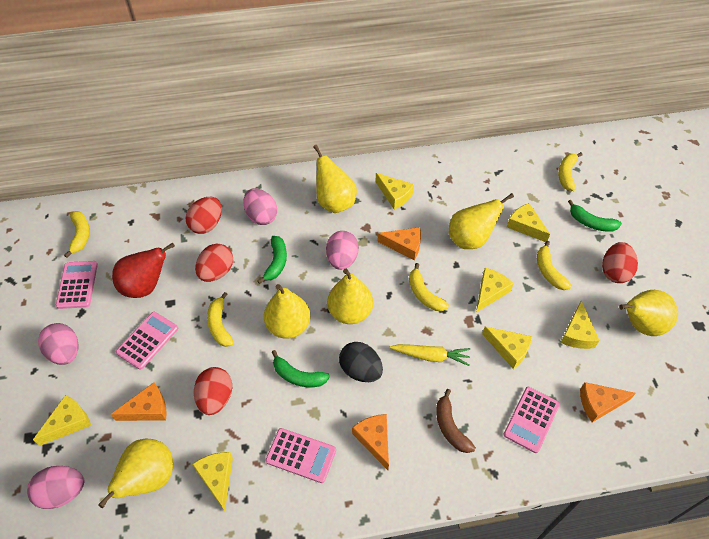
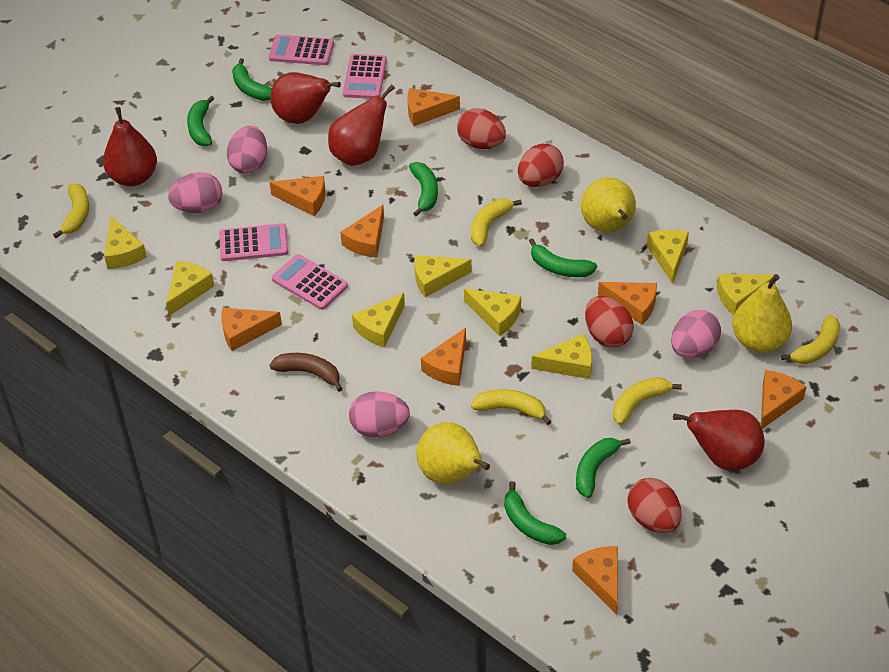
black egg: [339,342,383,382] = 1 -> none = 0
green banana: [257,236,287,284] [272,350,330,387] [568,200,622,232] = 3 -> [187,96,214,146] [232,58,272,101] [409,162,438,217] [504,481,566,545] [529,238,597,277] [576,438,631,498] = 6
orange cheese: [110,382,167,421] [352,414,389,470] [377,227,421,260] [580,382,636,422] = 4 -> [221,308,282,351] [269,176,325,216] [340,205,384,258] [407,88,460,126] [421,328,466,386] [572,546,618,615] [598,282,657,325] [761,370,806,429] = 8
red pear: [112,243,175,298] = 1 -> [103,107,157,186] [270,72,341,124] [328,84,395,166] [673,410,765,471] = 4
yellow carrot: [390,344,470,366] = 1 -> none = 0
yellow cheese: [33,395,91,446] [192,452,233,511] [376,173,414,209] [476,268,514,312] [482,327,532,369] [507,203,550,242] [560,300,600,349] = 7 -> [104,216,147,269] [166,261,214,316] [352,293,405,348] [414,255,472,297] [464,289,521,336] [531,334,592,379] [647,230,689,284] [717,274,776,316] = 8
yellow pear: [98,438,173,508] [264,284,311,339] [313,145,357,213] [327,268,373,324] [449,193,514,249] [619,290,678,336] = 6 -> [416,422,490,485] [581,177,636,233] [732,274,792,352] = 3

